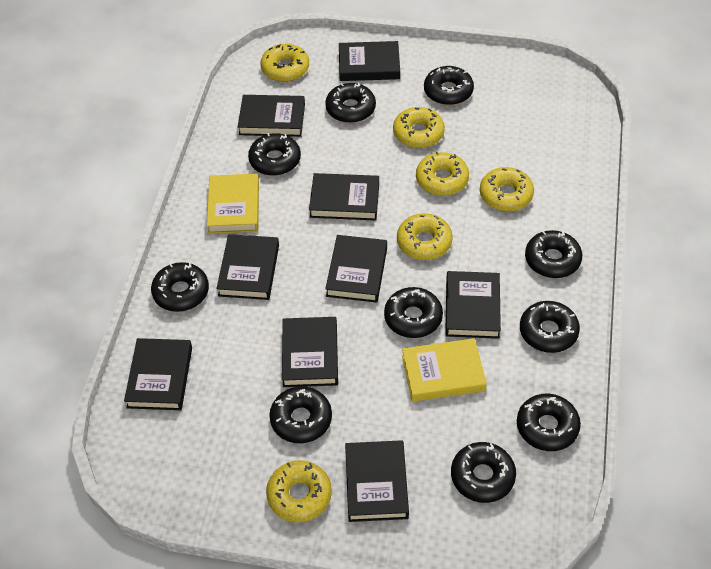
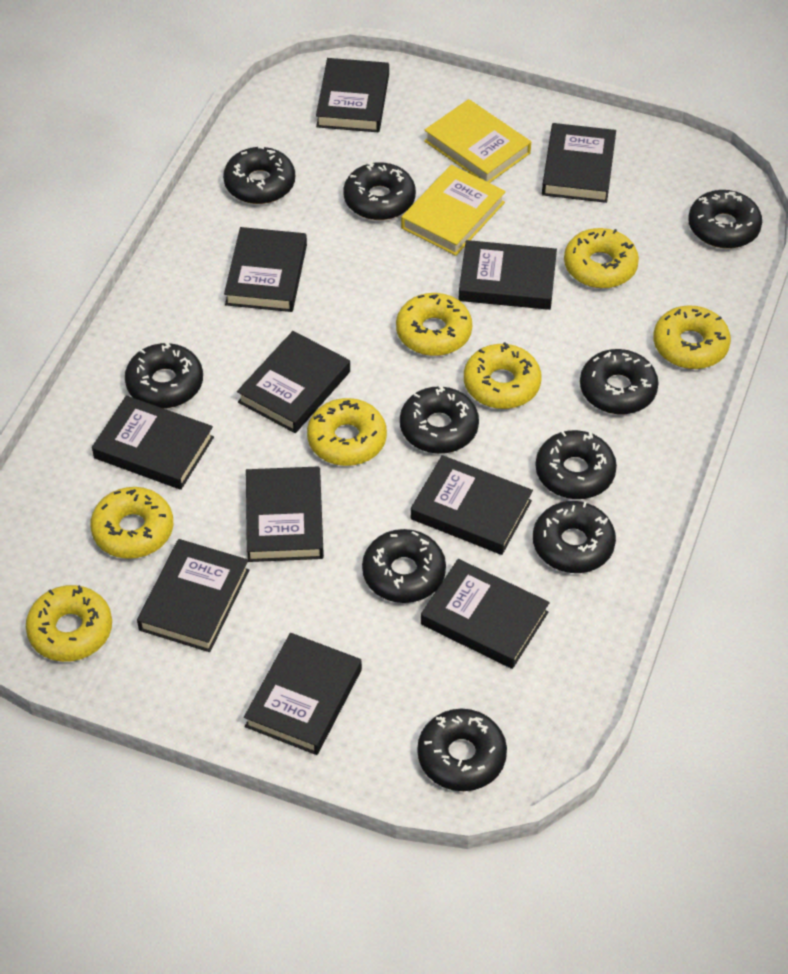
black book: [124,338,192,410] [216,234,279,300] [238,95,305,137] [282,317,338,387] [309,173,379,221] [325,235,387,303] [339,41,400,81] [345,440,409,522] [445,271,501,339] = 9 -> [92,396,214,490] [137,539,249,652] [224,227,307,312] [237,331,350,433] [244,633,362,755] [246,466,324,562] [316,58,389,132] [411,455,533,555] [421,559,550,669] [458,240,557,310] [542,123,616,203] = 11
yellow donut: [260,44,309,82] [266,460,332,522] [393,107,445,148] [397,213,453,260] [416,152,469,196] [480,167,534,212] = 6 -> [26,585,112,662] [90,487,173,559] [307,398,387,466] [396,293,472,356] [464,342,542,409] [564,228,639,288] [653,305,731,369] = 7

